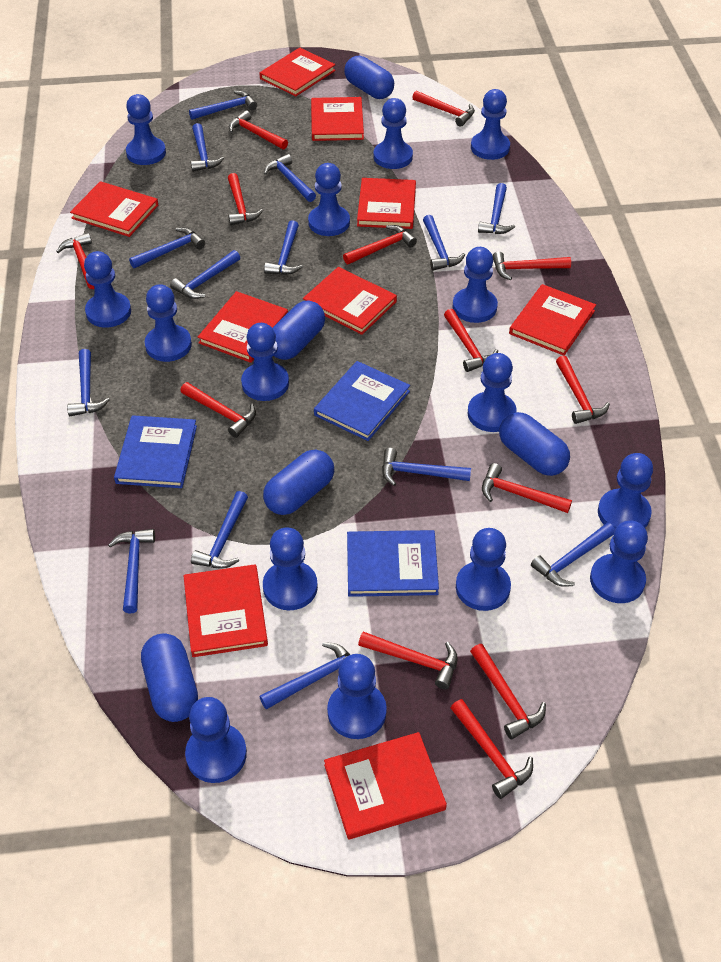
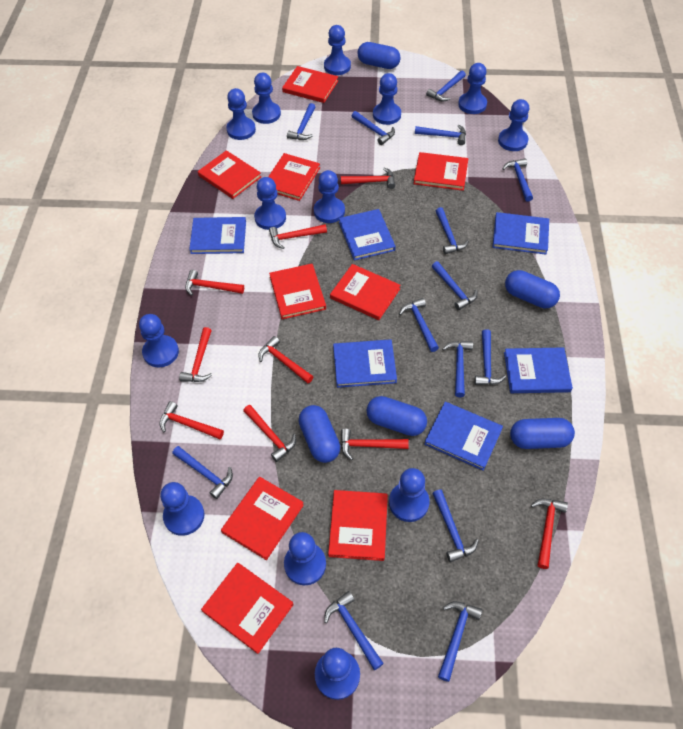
blue book: [114,415,197,488] [314,361,410,441] [347,530,439,597] = 3 -> [189,217,246,254] [333,339,397,388] [339,209,396,260] [424,402,503,471] [493,212,549,255] [504,347,573,393] = 6
blue pawn: [84,251,131,328] [126,94,166,165] [145,284,192,362] [185,697,247,783] [241,323,289,401] [263,527,318,610] [308,163,350,236] [327,654,387,739] [374,98,413,169] [452,247,498,323] [456,528,511,611] [468,353,517,432] [471,89,510,160] [590,521,648,603] [598,453,653,529] = 15 -> [139,314,179,368] [160,482,205,536] [226,88,256,140] [252,73,281,124] [254,177,286,230] [284,532,326,585] [314,170,345,223] [315,648,360,700] [324,25,351,75] [373,73,401,125] [389,468,429,522] [458,63,487,114] [498,99,529,151] = 13
red hammer: [56,233,94,289] [181,382,256,438] [228,173,263,225] [229,110,288,149] [343,225,417,264] [358,632,458,689] [412,91,475,127] [444,309,498,372] [451,699,533,799] [470,644,546,739] [482,463,572,513] [493,251,571,280] [556,356,610,424] = 13 -> [159,401,224,439] [179,327,212,382] [185,270,244,296] [243,405,296,462] [258,336,313,383] [269,224,327,249] [341,168,395,189] [341,428,409,460] [531,499,568,569] = 9

